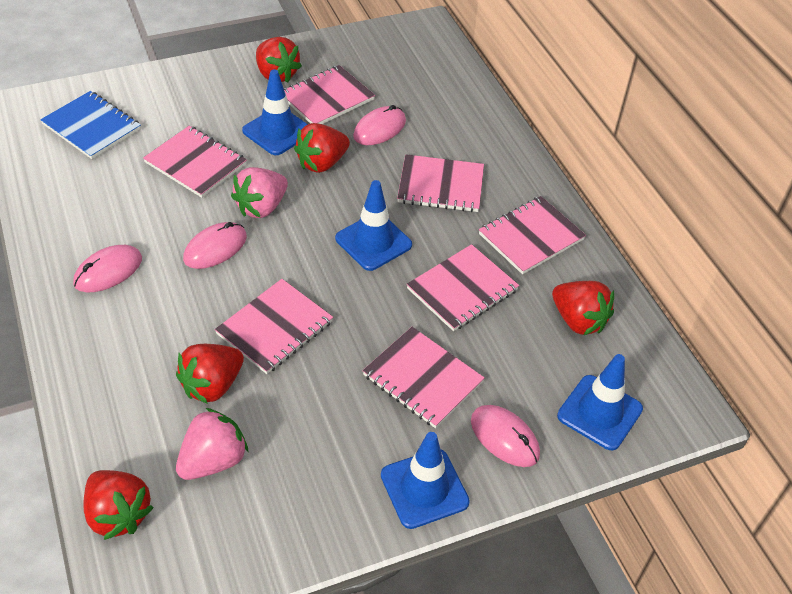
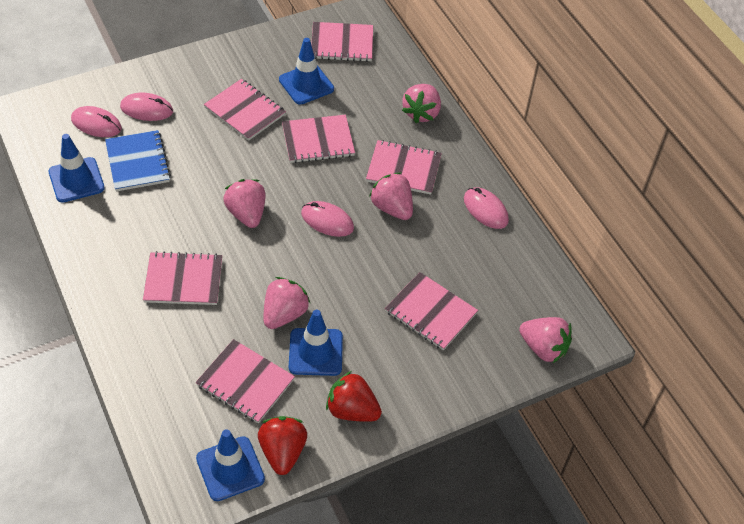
pink strawberry: [176,408,248,480] [231,167,288,218] = 2 -> [223,179,266,228] [264,277,310,329] [369,173,413,220] [402,84,441,123] [519,317,572,364] = 5
red strawberry: [83,470,154,540] [176,344,244,404] [256,37,302,83] [294,123,350,173] [552,281,614,335] = 5 -> [258,416,307,475] [326,371,382,422] = 2

